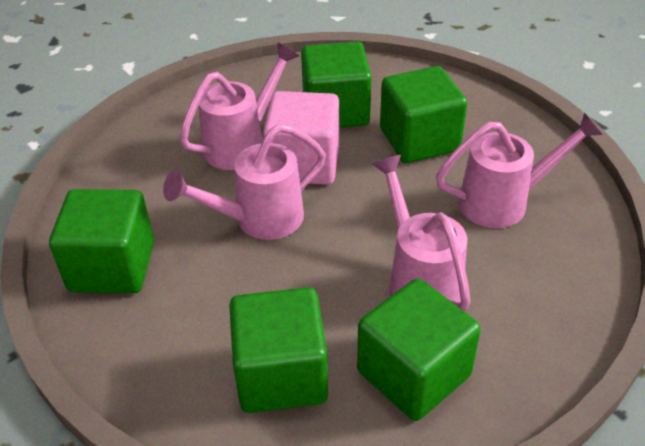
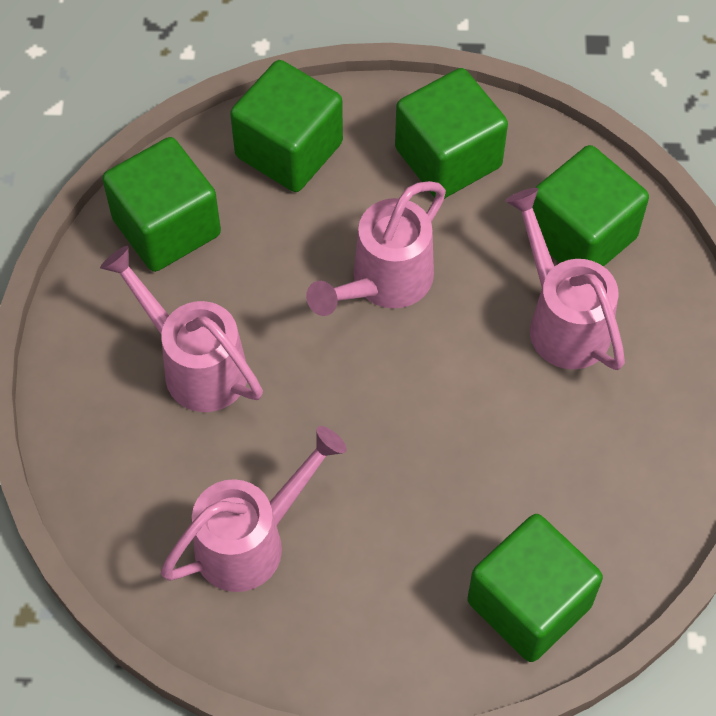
pink cube: [263,91,339,185] = 1 -> none = 0

